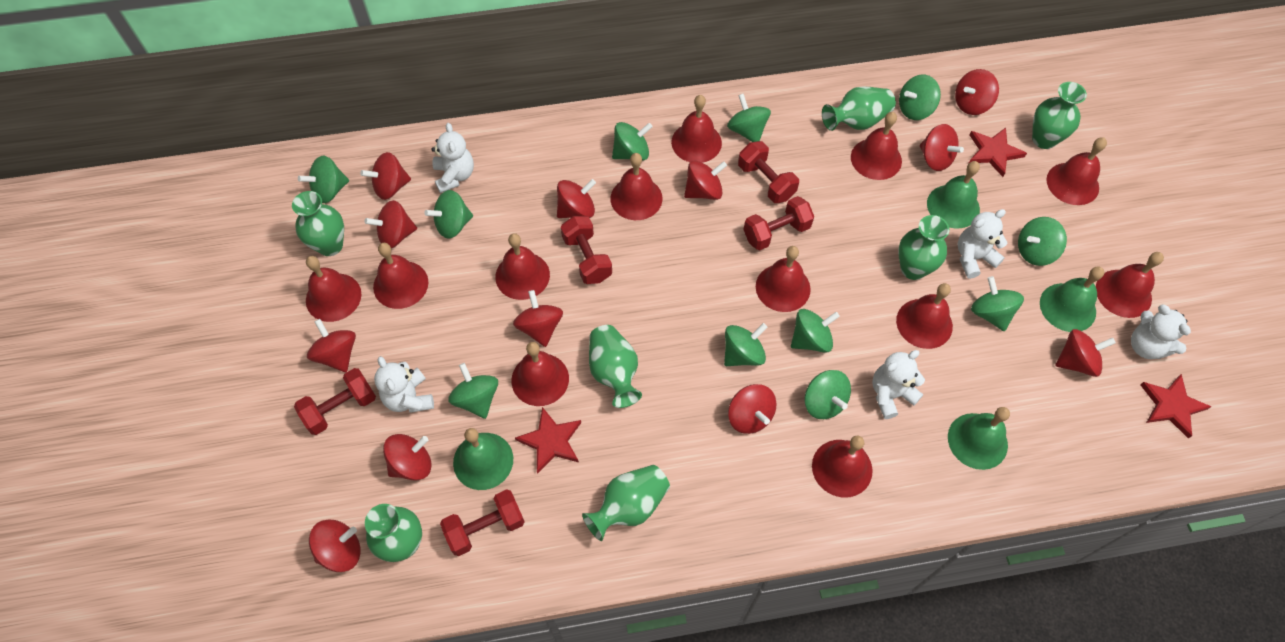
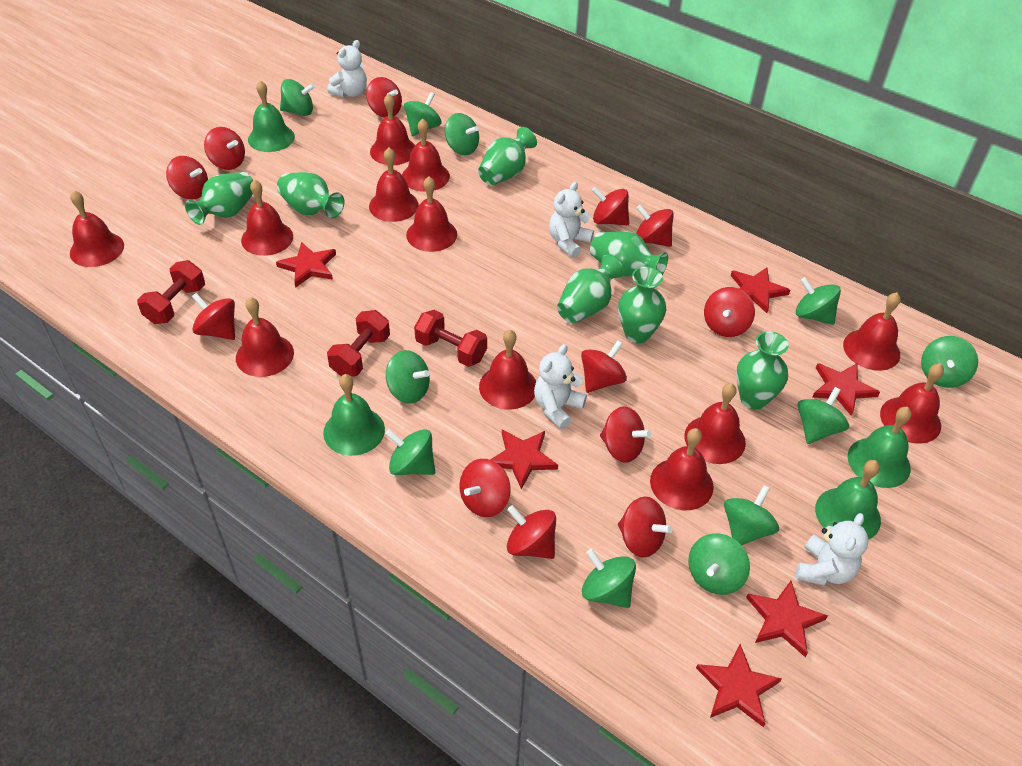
red dumbbell: [294,368,376,435] [440,489,525,556] [561,216,612,284] [738,141,799,203] [743,196,814,250] = 5 -> [137,260,205,324] [327,310,390,377] [414,310,487,367] = 3
red star: [515,407,581,474] [969,128,1027,177] [1141,374,1211,439] = 3 -> [276,242,336,288] [490,429,558,489] [696,644,782,727] [731,267,790,313] [746,581,828,657] [812,363,880,416] = 6
white teddy bear: [374,356,434,413] [431,123,474,193] [872,350,925,419] [958,209,1008,279] [1131,304,1191,359] = 5 -> [327,40,367,98] [534,344,587,429] [549,182,594,258] [796,513,869,585] = 4

